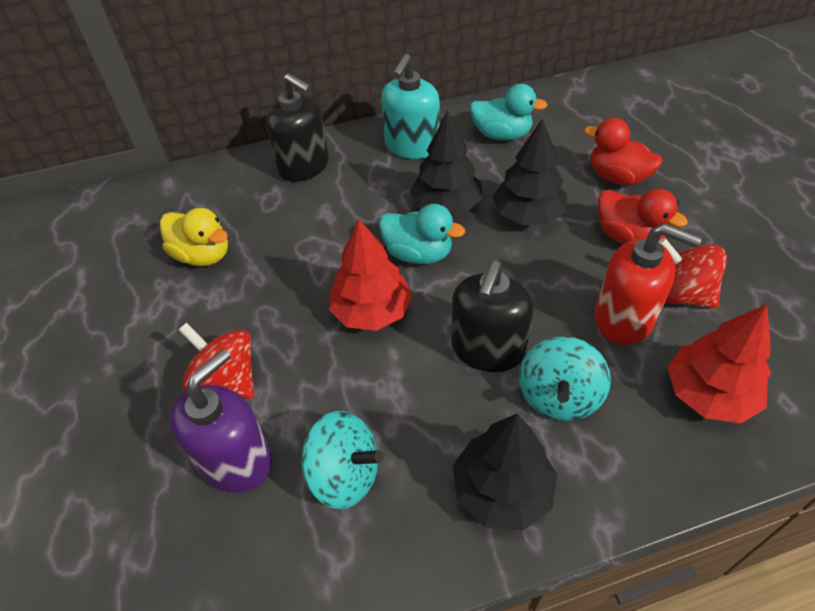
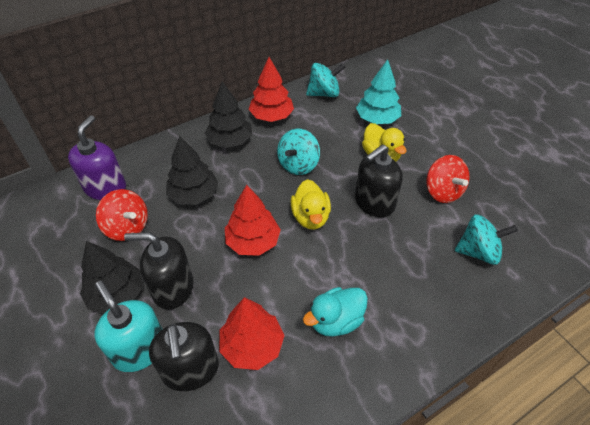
black soap dispenser: [266,73,329,182] [451,261,534,372] = 2 -> [124,232,194,310] [149,322,219,391] [355,144,403,217] = 3
red duck: [584,118,662,186] [598,189,688,244] = 2 -> none = 0
red soap dispenser: [595,223,702,345] = 1 -> none = 0
red tree: [329,219,413,331] [667,304,771,423] = 2 -> [219,297,285,370] [225,185,281,256] [248,57,294,122] = 3
turquoise duck: [379,204,465,264] [470,84,548,141] = 2 -> [303,287,368,337] = 1
turquoise spinning top: [301,411,384,509] [519,336,611,421] = 2 -> [277,129,320,175] [306,63,346,97] [455,214,518,265] = 3
turquoise tree: none = 0 -> [356,59,401,124] = 1
yellow duck: [160,208,228,266] = 1 -> [290,179,331,230] [362,123,407,162] = 2

